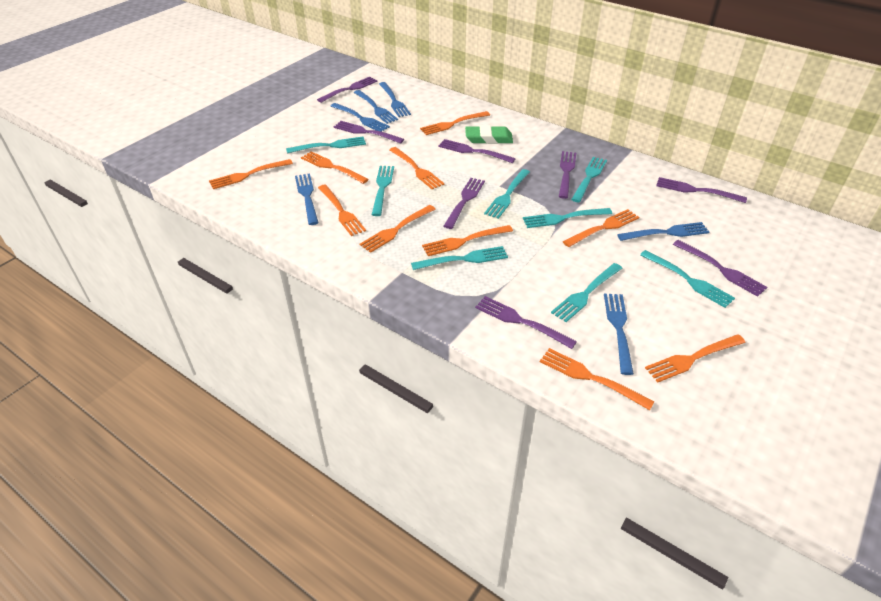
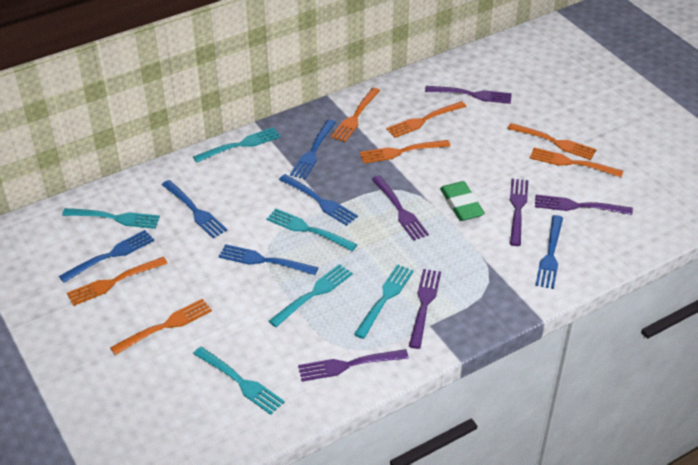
orange fork: [209,159,293,189] [301,151,369,184] [318,184,366,236] [360,205,436,253] [390,147,444,189] [420,111,490,135] [422,225,513,256] [540,348,655,410] [563,209,639,247] [645,334,746,383] = 10 -> [67,257,168,306] [110,299,212,355] [331,88,380,142] [360,140,450,163] [386,101,466,138] [508,123,597,160] [530,147,623,177] = 7
purple fork: [317,77,378,103] [334,121,404,144] [438,139,516,163] [444,178,485,229] [475,296,577,349] [559,151,576,199] [656,177,747,203] [673,240,767,297] = 8 -> [298,349,409,382] [372,176,429,241] [409,269,441,349] [425,86,512,104] [510,179,528,246] [535,195,633,215] = 6
turquoise fork: [286,136,366,154] [372,166,394,216] [411,246,508,270] [484,169,530,219] [523,208,613,228] [551,263,622,322] [571,157,607,202] [640,250,735,308] = 8 -> [62,208,160,229] [193,127,281,163] [193,347,285,415] [266,209,357,251] [269,264,353,327] [354,264,414,339] = 6

